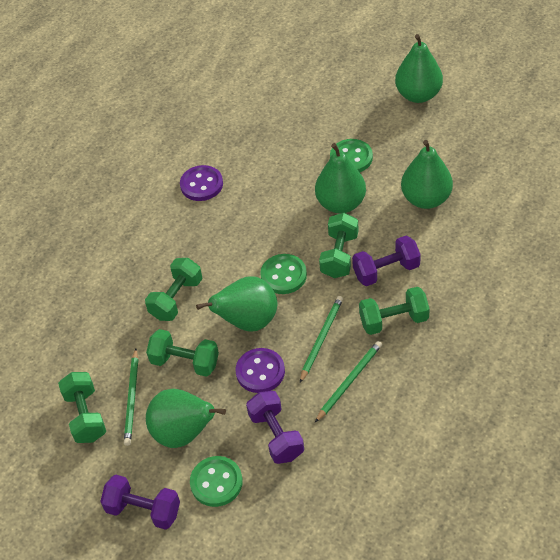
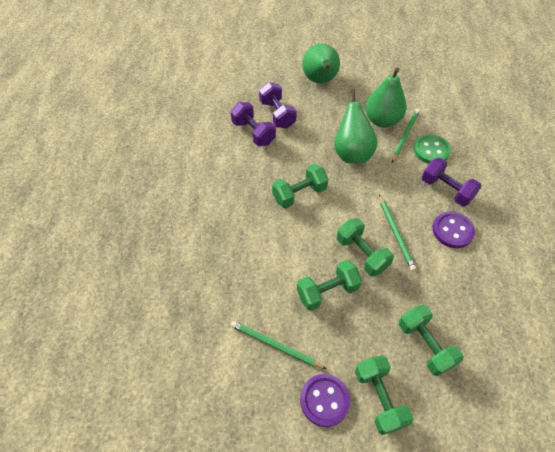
green button: [190,456,243,507] [260,254,307,294] [330,139,373,172] = 3 -> [413,134,451,164] = 1
green pear: [146,389,226,448] [196,276,277,331] [315,143,366,213] [395,34,443,103] [401,140,453,209] = 5 -> [302,44,340,83] [334,89,378,163] [365,68,407,127] = 3

